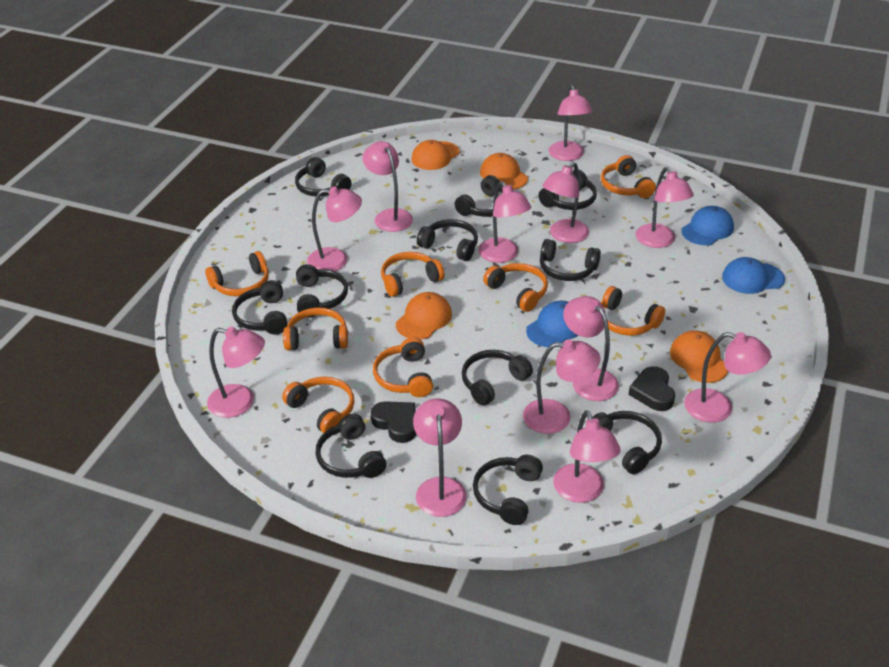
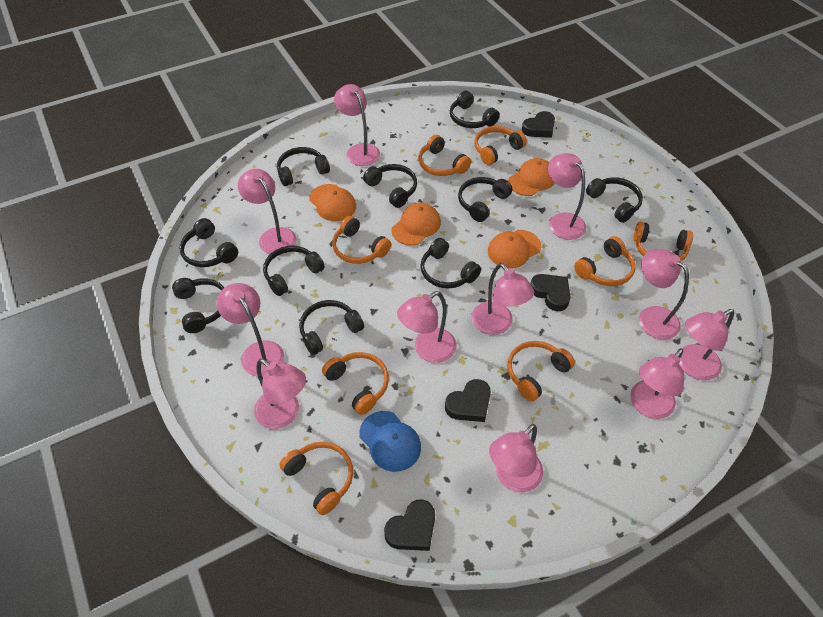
black headphones: [232,280,287,335] [295,157,352,196] [296,264,348,318] [316,414,386,478] [417,219,478,261] [454,175,503,217] [462,350,533,406] [473,455,543,525] [539,169,597,210] [540,239,601,281] [592,411,662,474] = 11 -> [172,278,224,333] [180,218,238,267] [263,246,324,296] [277,147,330,186] [299,300,364,355] [363,164,417,208] [420,238,481,288] [450,91,500,128] [458,177,512,222] [586,177,643,223] = 10
black heart: [371,401,416,443] [628,366,675,411] = 2 -> [384,499,435,551] [445,379,491,422] [522,111,555,138] [530,274,570,311] = 4
blue cap: [526,301,579,347] [681,206,734,245] [722,257,785,294] = 3 -> [360,411,421,472] = 1
pink lamp: [207,327,265,418] [307,187,362,271] [363,141,413,232] [413,399,467,517] [479,181,531,263] [523,339,600,434] [542,162,589,243] [549,85,592,161] [553,410,621,503] [563,296,619,401] [636,167,694,248] [684,332,771,423] = 12 -> [217,283,284,377] [238,169,297,255] [254,359,306,429] [334,84,380,166] [397,291,456,363] [472,263,534,335] [489,424,543,492] [548,153,586,240] [630,348,684,419] [639,250,689,340] [679,309,734,381] = 11

